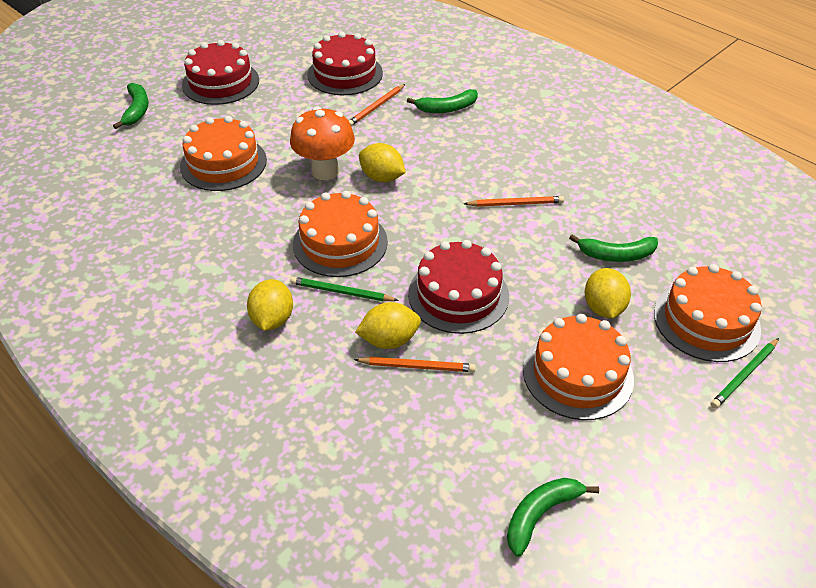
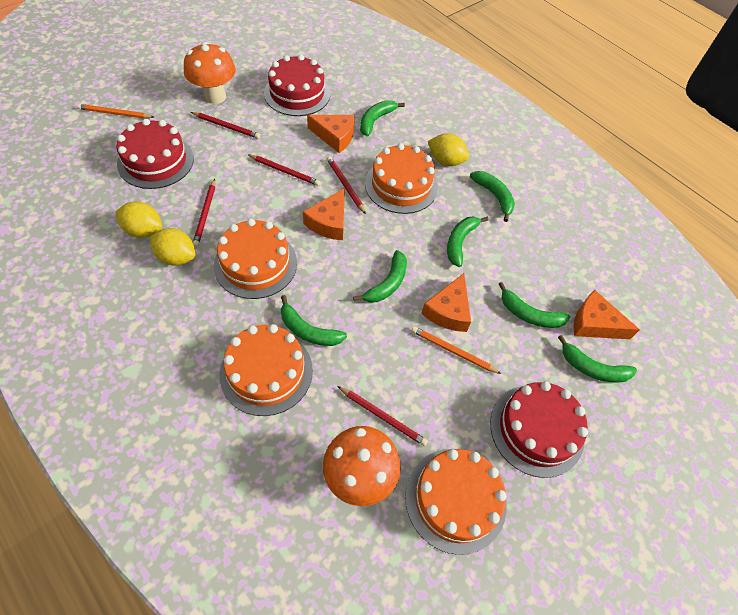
green banana: [113,83,148,129] [407,89,478,113] [507,478,599,557] [569,235,658,262] = 4 -> [281,295,347,346] [353,250,407,302] [360,100,405,137] [447,216,488,267] [470,171,515,222] [499,282,570,328] [558,335,637,383] = 7
green pencil: [290,277,399,301] [710,338,779,409] = 2 -> none = 0
orange cheese: none = 0 -> [303,188,345,240] [307,115,354,153] [422,273,471,332] [573,290,640,339] = 4
orange mushroom: [290,106,355,180] = 1 -> [184,42,236,104] [323,426,401,506] = 2
orange pencil: [349,84,405,126] [354,357,476,372] [464,196,564,207] = 3 -> [77,104,154,118] [411,326,501,374] = 2
red pencil: none = 0 -> [191,112,260,139] [193,179,215,247] [247,154,320,186] [327,156,366,214] [337,386,428,446] = 5
yellow lemon: [247,279,293,331] [355,302,421,349] [359,143,406,182] [585,268,631,318] = 4 -> [115,201,162,238] [150,228,195,266] [428,133,469,166] = 3

